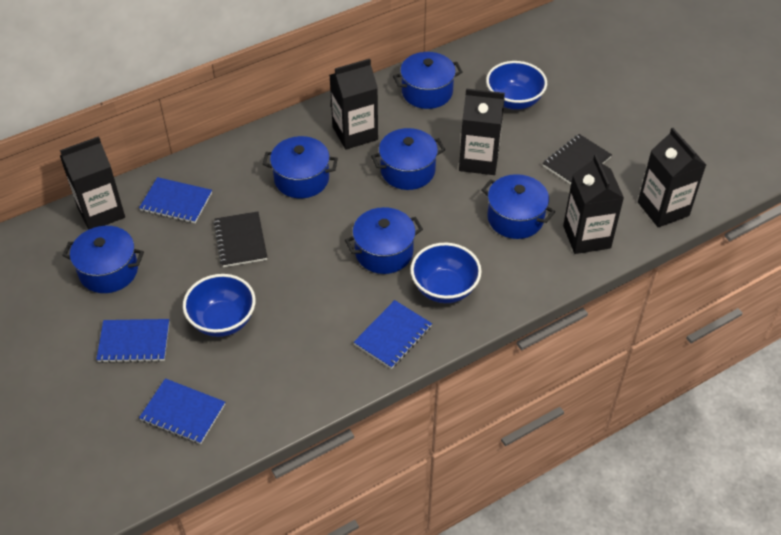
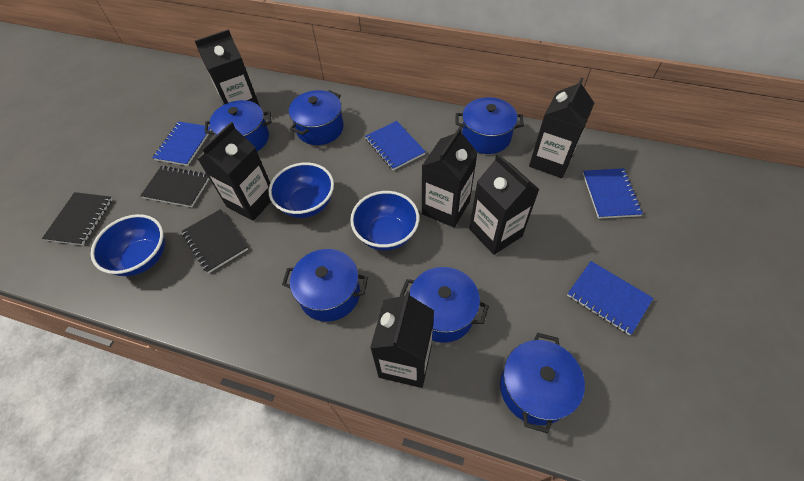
black carton: [60,136,125,230] [330,59,378,150] [459,89,505,175] [563,154,624,254] [638,128,706,227] = 5 -> [195,29,260,106] [198,122,271,221] [370,291,434,388] [422,127,478,228] [469,154,540,255] [529,77,594,178] = 6
black notebook: [214,211,267,267] [543,134,612,184] = 2 -> [42,192,113,245] [140,166,209,207] [181,209,248,273] = 3

